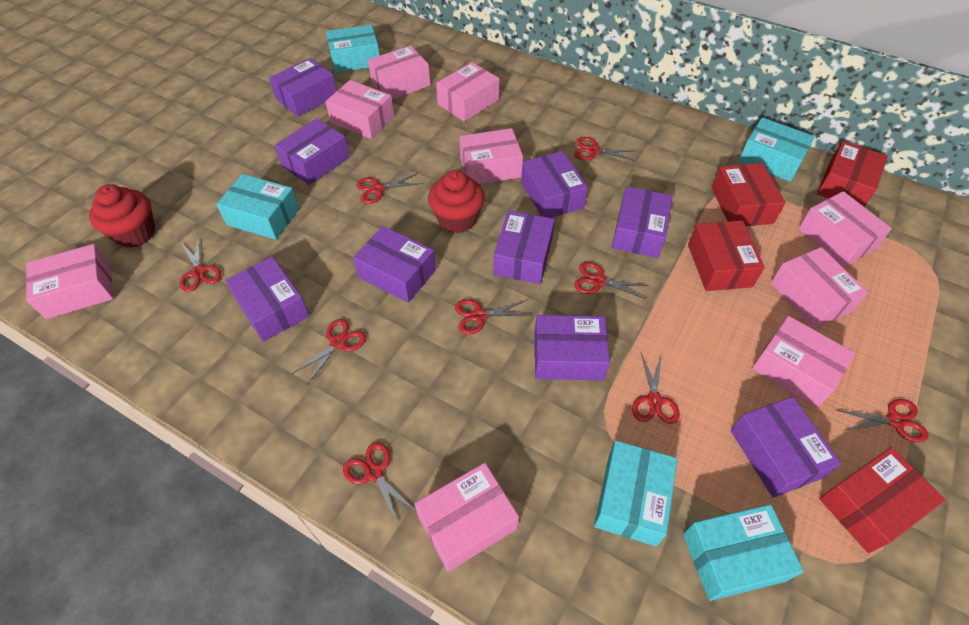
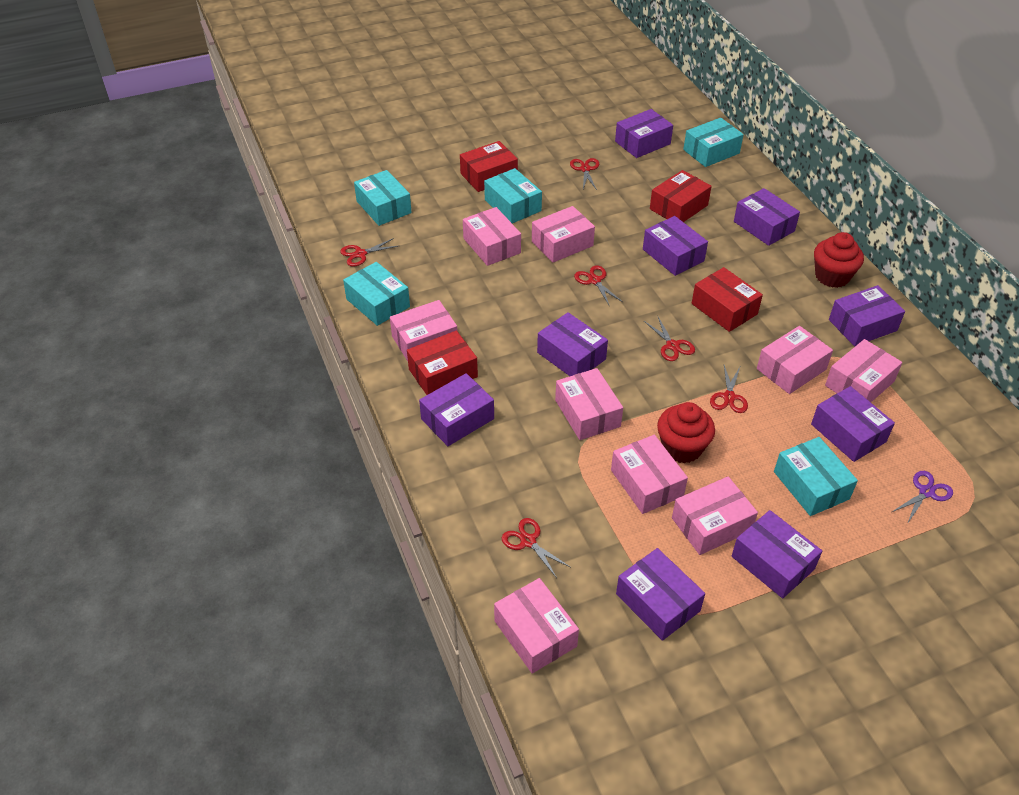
purple scissors: none = 0 -> [892,471,953,524] = 1
red scissors: [179,235,221,292] [292,319,366,384] [343,442,417,526] [356,173,422,204] [455,299,529,335] [574,137,636,161] [574,262,649,299] [632,352,680,424] [837,399,929,442] = 9 -> [340,238,398,267] [502,518,571,578] [570,158,599,190] [574,266,623,307] [644,315,695,361] [710,365,748,413] = 6

